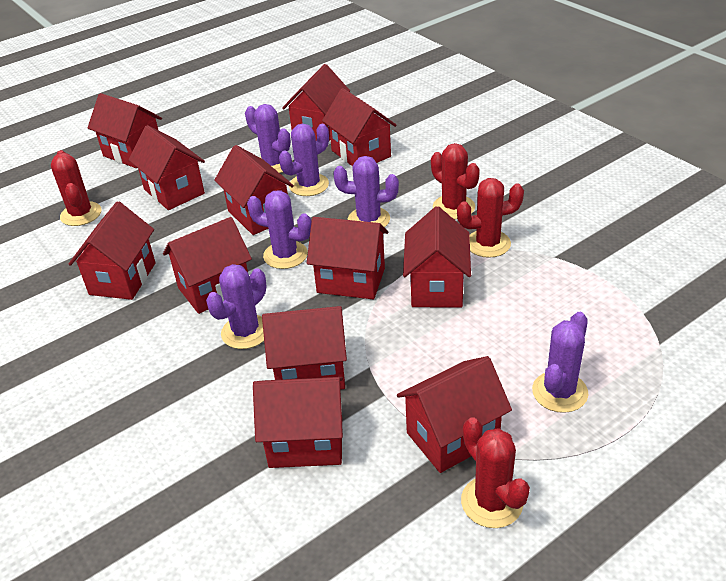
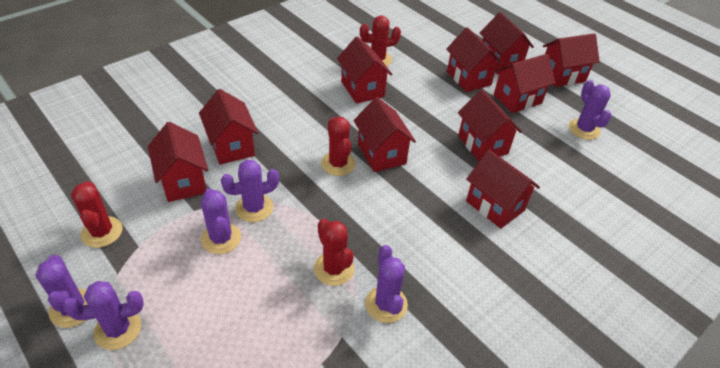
red house: [69,201,156,300] [88,93,162,168] [129,125,205,210] [163,217,252,314] [214,145,294,235] [253,377,343,468] [262,306,347,390] [282,64,350,141] [307,217,388,299] [322,88,396,167] [397,356,512,473] [403,206,471,308] = 12 -> [148,122,208,202] [199,89,258,165] [337,36,393,104] [354,97,416,172] [446,27,503,92] [458,89,522,161] [466,150,540,229] [480,12,534,74] [494,54,555,113] [543,33,600,87] = 10

